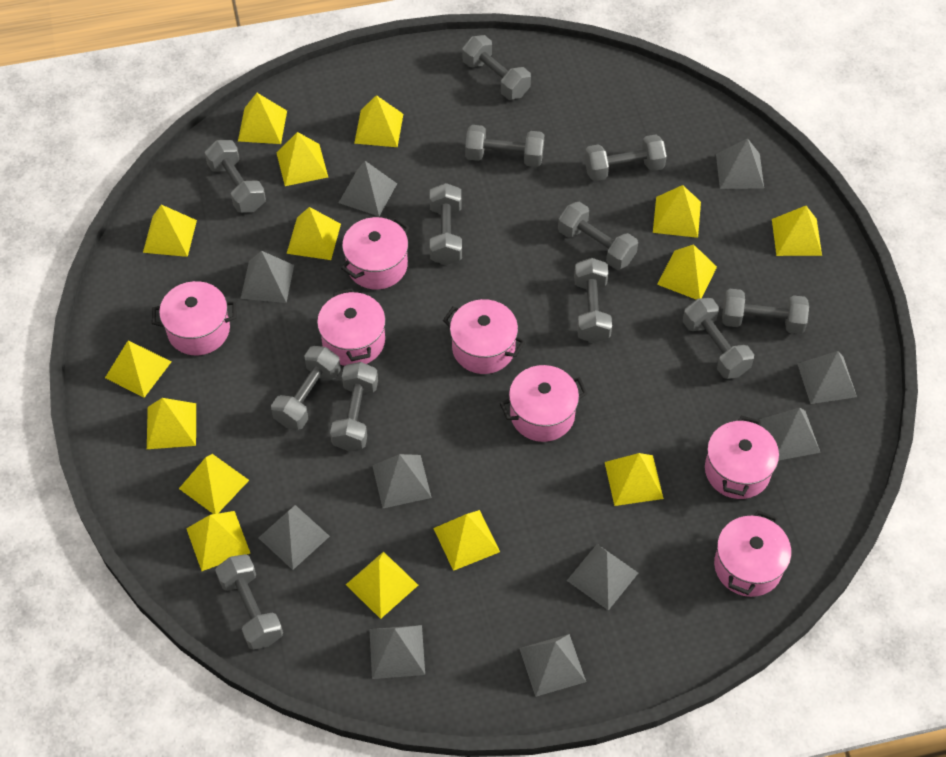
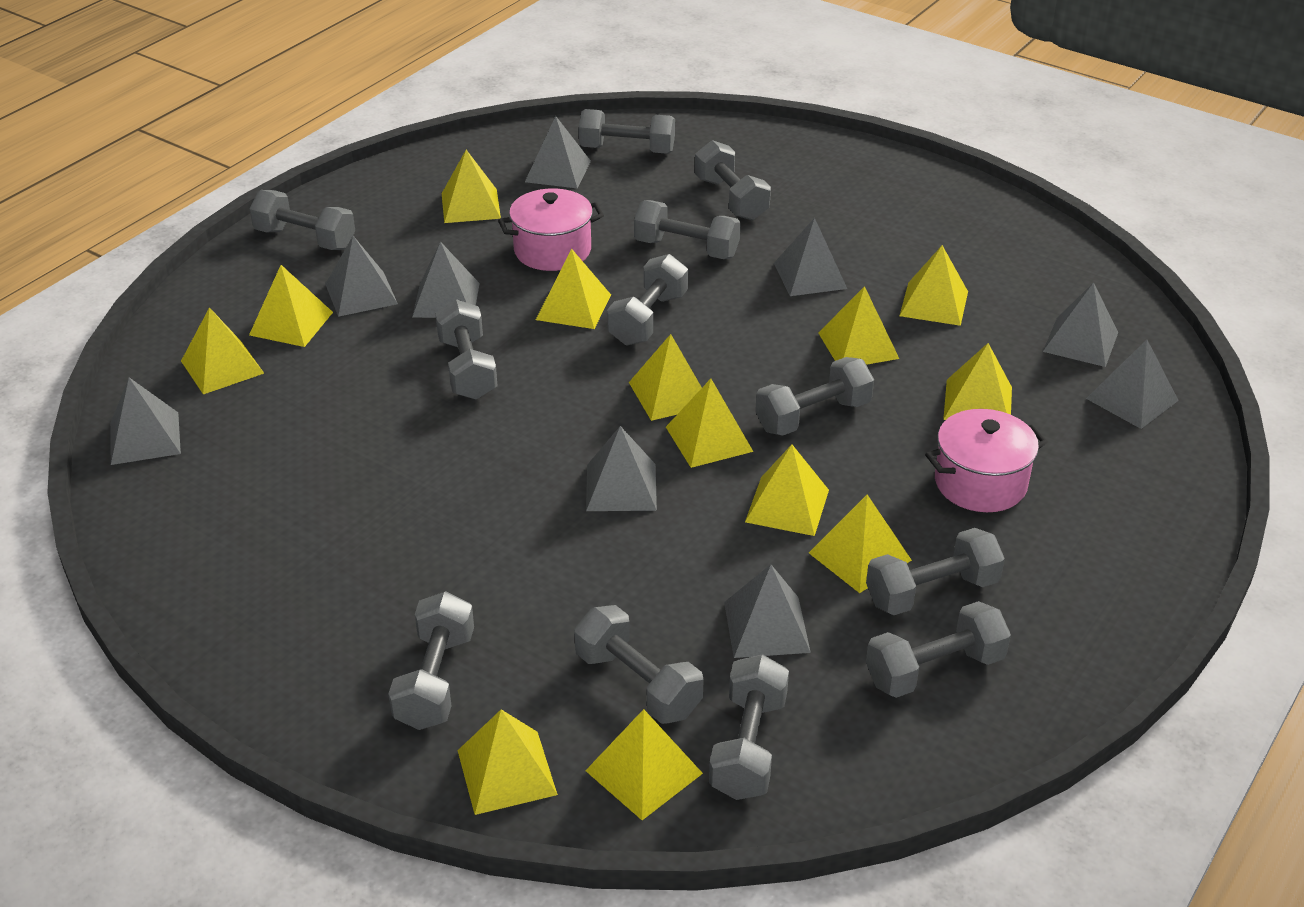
grey pyramid: [241,251,294,303] [258,505,330,570] [339,161,397,216] [369,625,425,679] [372,454,432,508] [519,634,586,697] [567,544,638,610] [716,138,764,189] [759,408,821,460] [797,351,857,404] = 10 -> [110,377,181,465] [325,236,398,317] [412,241,480,318] [525,116,591,188] [586,426,657,511] [724,565,811,658] [774,218,847,296] [1043,282,1118,367] [1086,340,1179,429] = 9
pink pot: [152,281,236,355] [317,288,386,366] [341,217,410,289] [443,299,526,374] [500,365,588,442] [705,416,779,499] [714,510,791,597] = 7 -> [498,188,604,271] [925,409,1048,512] = 2
yellow pyramid: [105,340,171,398] [143,205,197,257] [147,398,196,449] [179,454,249,514] [186,511,250,571] [238,93,287,144] [277,132,328,186] [287,207,341,260] [346,552,418,619] [354,95,403,147] [433,510,500,571] [605,453,664,506] [653,185,701,238] [657,244,717,300] [772,206,822,256] = 15 -> [181,307,264,394] [249,265,333,347] [442,150,501,223] [458,709,558,815] [536,248,611,329] [585,709,703,820] [629,334,702,421] [666,379,753,468] [745,444,829,536] [809,495,912,593] [818,286,899,365] [900,245,968,326] [943,343,1012,420] = 13

